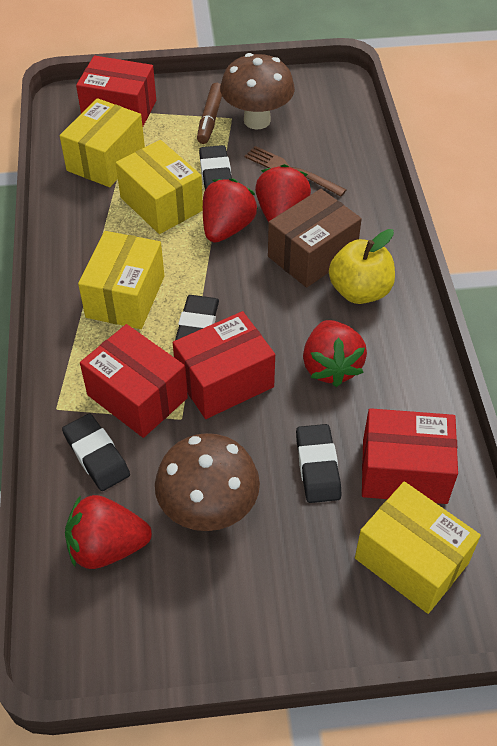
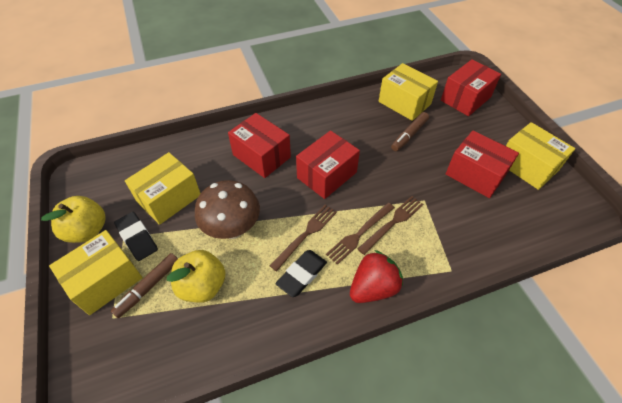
black eraser: [62,413,130,491] [175,295,219,340] [199,145,232,190] [296,424,341,503] = 4 -> [114,212,158,261] [276,250,327,297] = 2
brown box: [268,189,362,288] = 1 -> none = 0
brown fork: [244,146,346,197] = 1 -> [270,205,337,271] [326,203,395,265] [358,196,423,255] = 3
brown marker: [197,83,222,144] = 1 -> [111,253,178,318] [391,112,429,151] = 2
brown mushroom: [155,433,260,531] [220,53,295,130] = 2 -> [195,180,260,239] = 1
red strawberry: [65,495,152,569] [203,179,258,243] [255,164,311,222] [303,320,367,387] = 4 -> [350,250,403,303] = 1
yellow apple: [329,229,395,304] = 1 -> [41,196,106,243] [167,250,226,303] = 2

